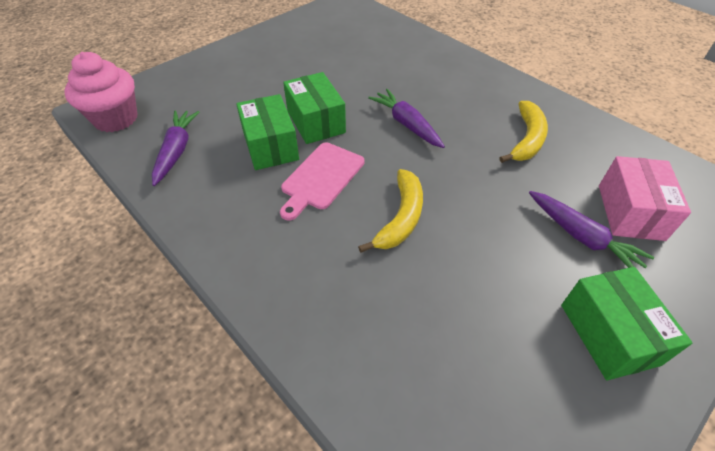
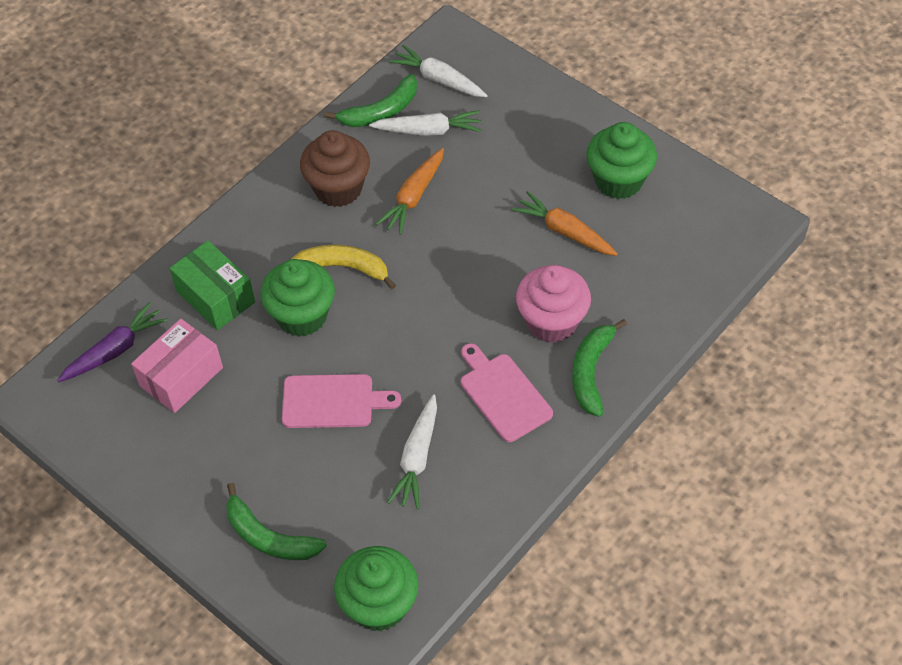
brown cupcake: none = 0 -> [300,130,370,207] = 1
green banana: none = 0 -> [226,483,327,560] [324,74,417,127] [572,319,627,417] = 3
green box: [236,94,299,170] [283,72,346,144] [561,267,693,380] = 3 -> [170,241,255,330] = 1
green cupcake: none = 0 -> [260,259,335,337] [334,546,419,631] [586,122,657,199] = 3
orange carrot: none = 0 -> [376,148,444,235] [512,191,618,256] = 2
pink cutting board: [280,142,364,221] = 1 -> [282,374,401,428] [461,343,553,442] = 2
purple carrot: [152,111,200,186] [368,89,445,148] [529,191,654,268] = 3 -> [57,302,168,382] = 1
white carrot: none = 0 -> [369,110,481,136] [387,394,437,509] [389,45,488,97] = 3
yellow banana: [358,169,423,253] [499,101,548,163] = 2 -> [291,244,396,289] = 1

